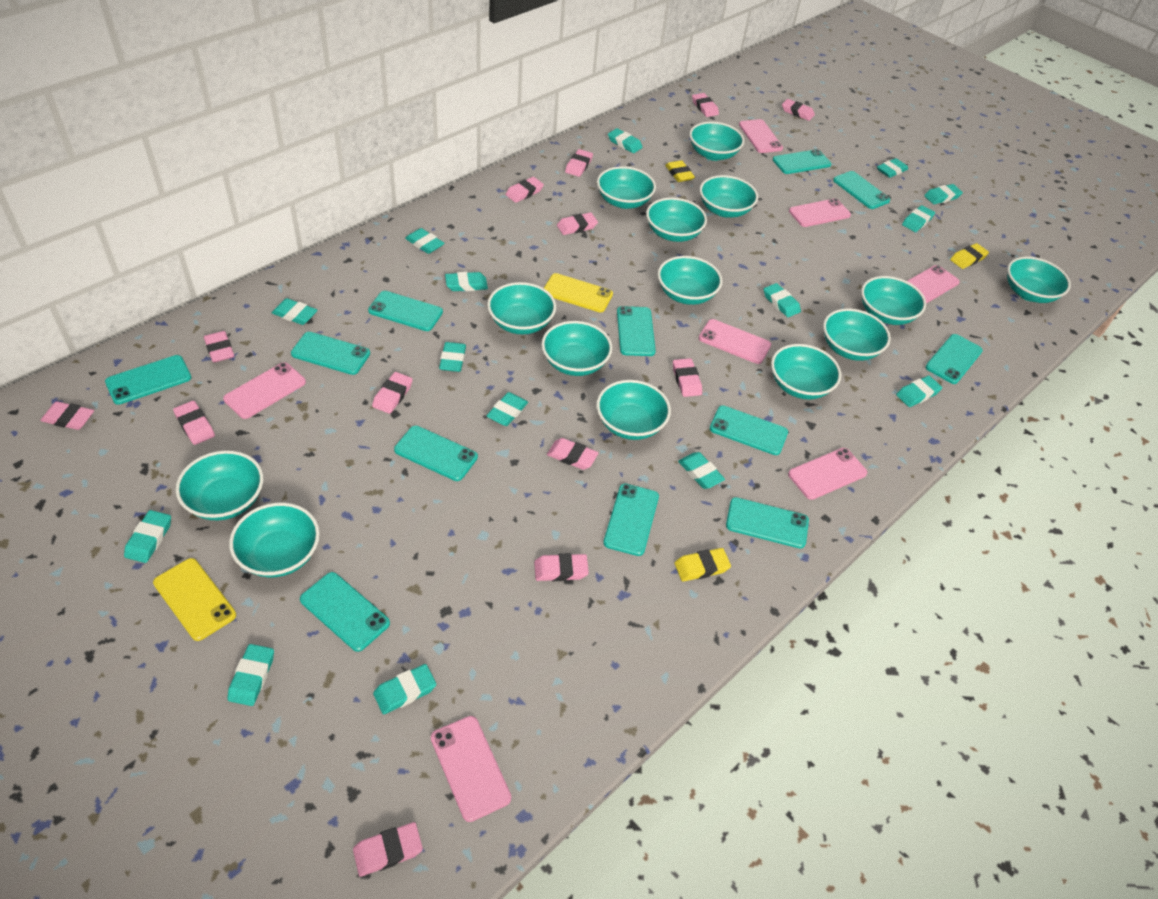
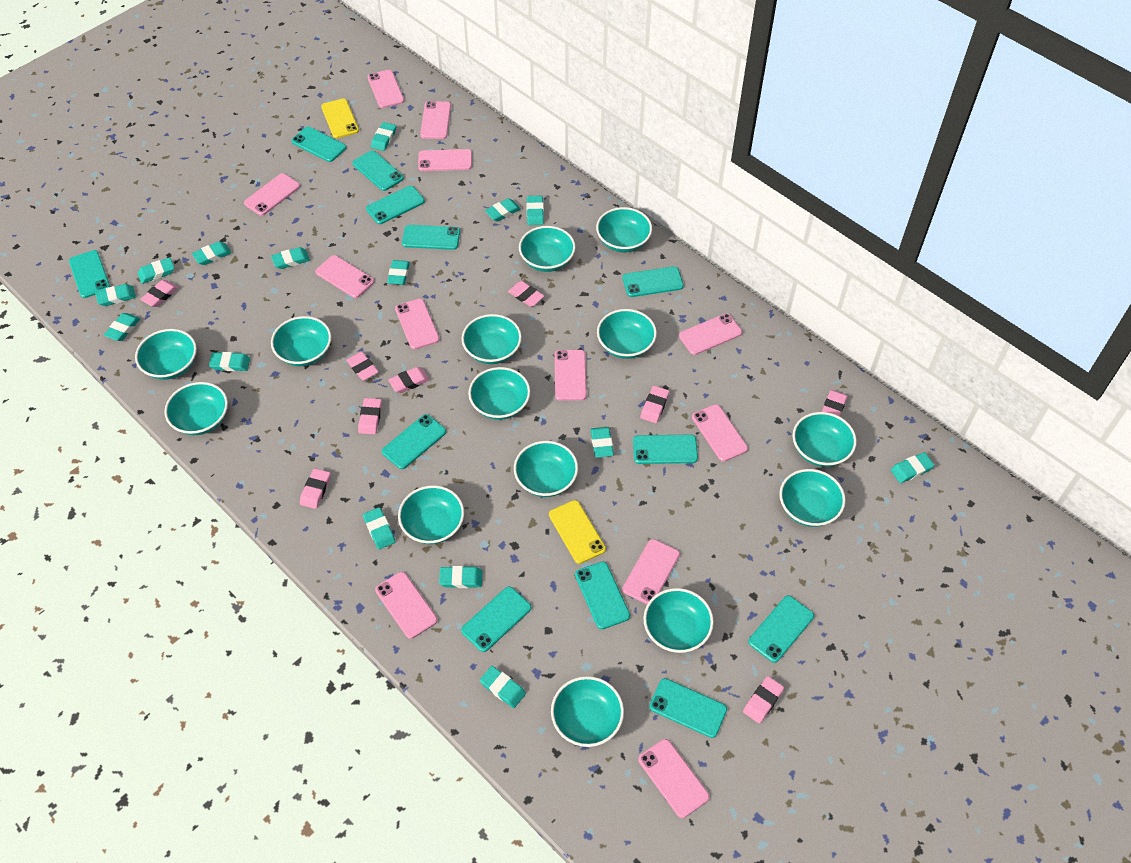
pink eraser: [40,401,94,430] [173,401,215,445] [204,331,234,363] [353,822,423,877] [372,372,413,414] [505,177,544,203] [534,553,589,581] [547,438,598,470] [557,212,598,235] [565,149,593,177] [673,358,702,397] [692,93,719,117] [782,99,815,121] = 13 -> [140,280,179,307] [300,468,331,509] [346,352,379,381] [358,398,382,435] [388,367,429,393] [508,281,544,307] [640,386,669,423] [743,676,784,724] [822,390,848,417] = 9
pink phone: [223,362,306,419] [431,716,511,822] [699,319,771,364] [739,119,783,153] [788,448,868,500] [789,198,851,227] [908,265,960,304] = 7 -> [244,173,300,216] [315,255,374,298] [367,70,404,108] [375,572,438,639] [395,299,440,350] [418,149,472,171] [420,101,451,139] [555,350,587,401] [622,539,680,604] [638,739,710,818] [679,313,742,355] [692,404,748,462] = 12
yellow eraser: [665,160,695,182] [674,548,731,582] [950,243,989,269] = 3 -> none = 0

